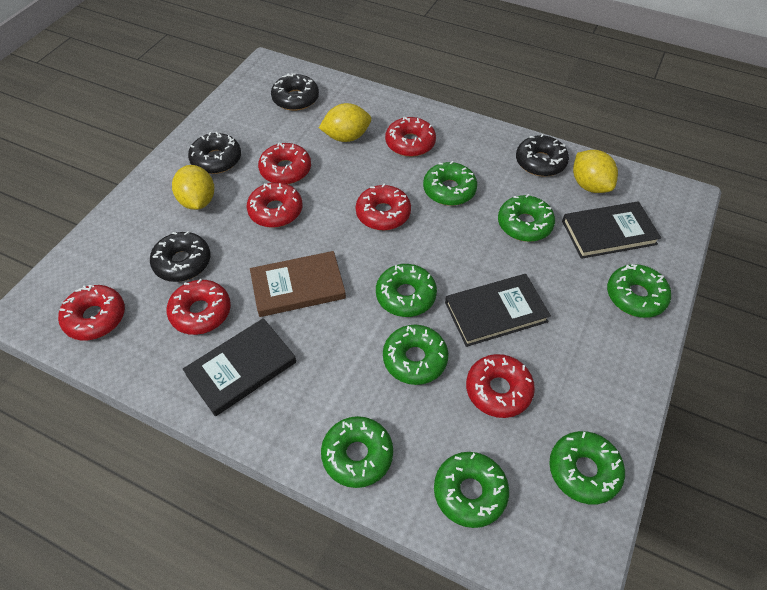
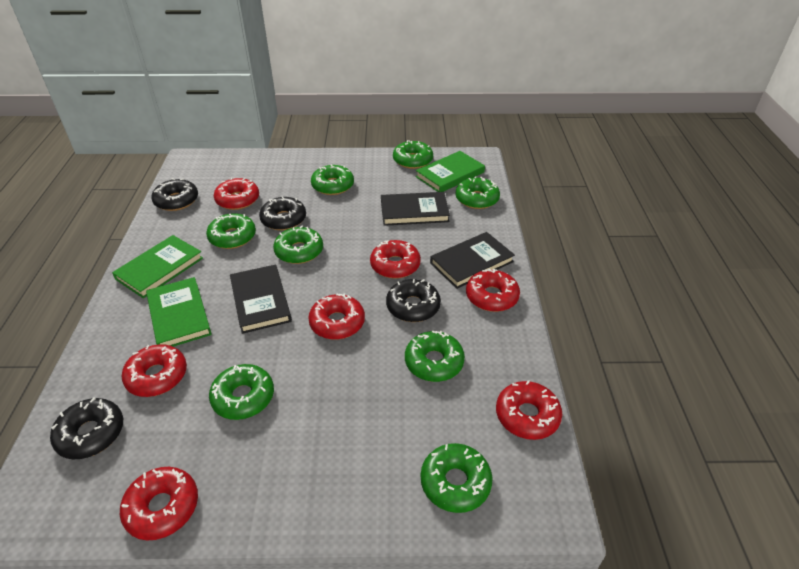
brown book: [250,251,346,317] = 1 -> none = 0
green book: none = 0 -> [112,235,203,298] [146,277,212,347] [416,151,485,192] = 3
yellow lemon: [172,165,214,210] [319,103,371,142] [573,150,618,193] = 3 -> none = 0

